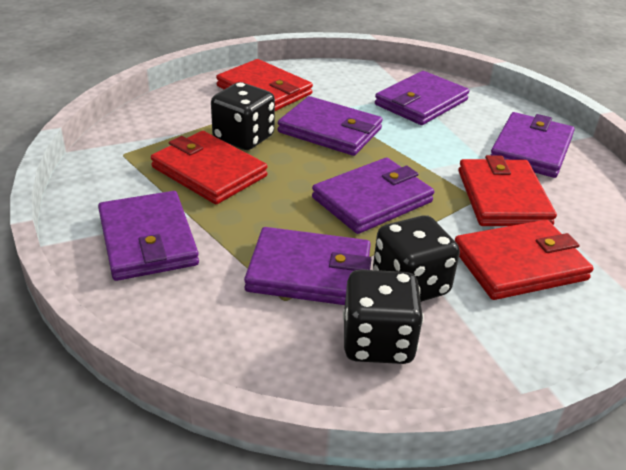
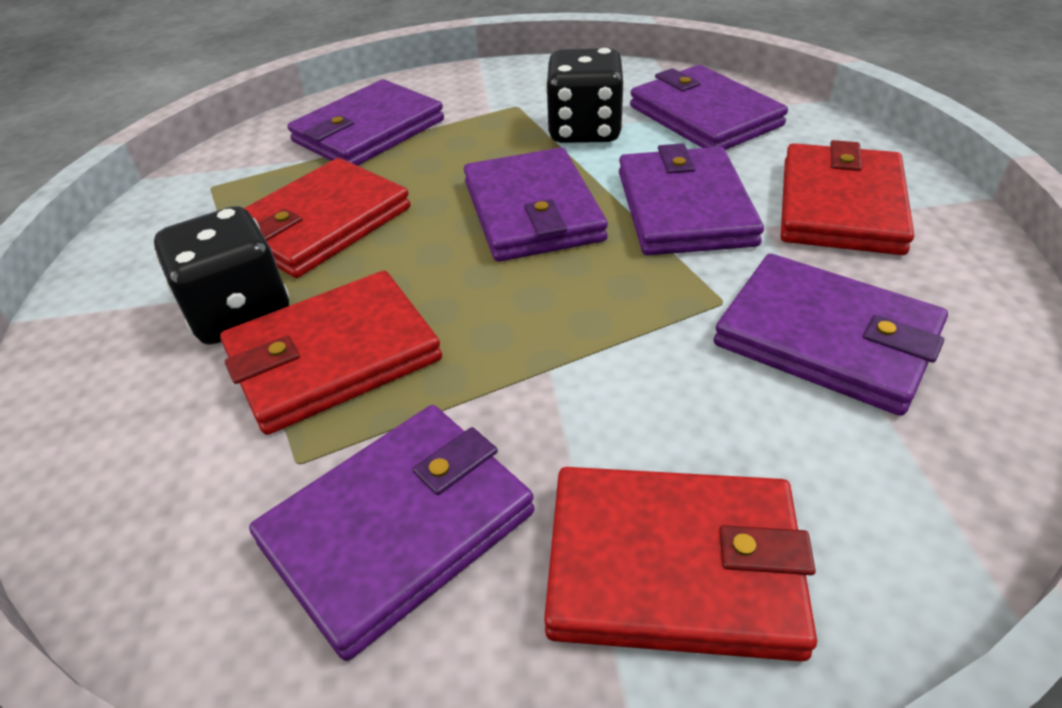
black dice: [211,82,275,150] [343,269,424,364] [373,215,460,302] = 3 -> [154,206,289,345] [545,48,625,143] = 2

